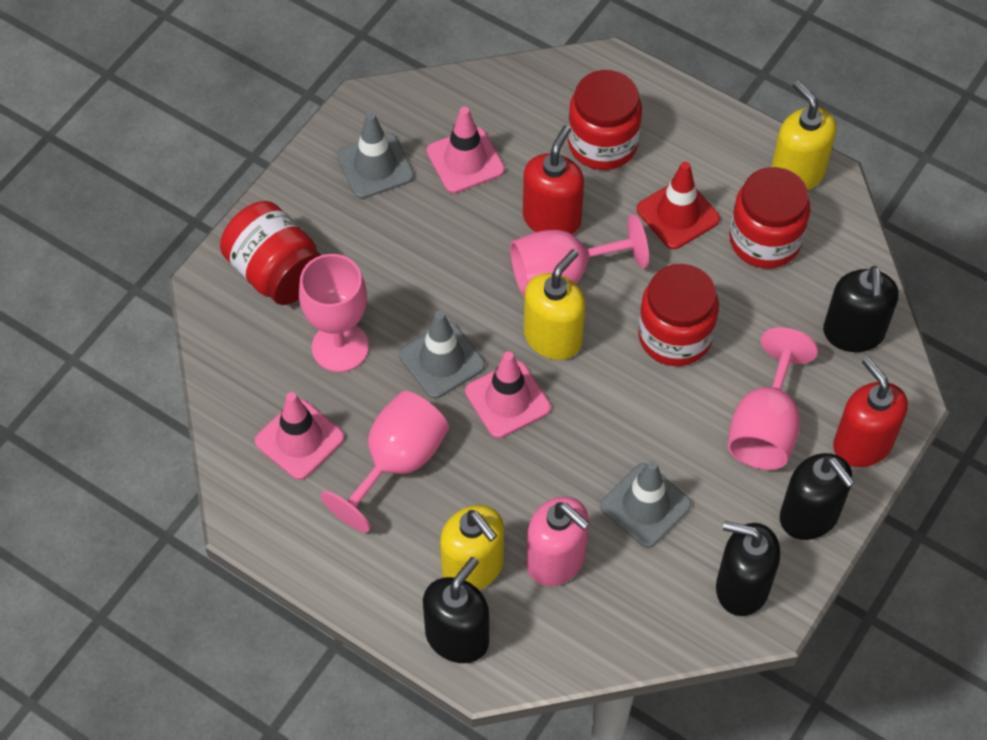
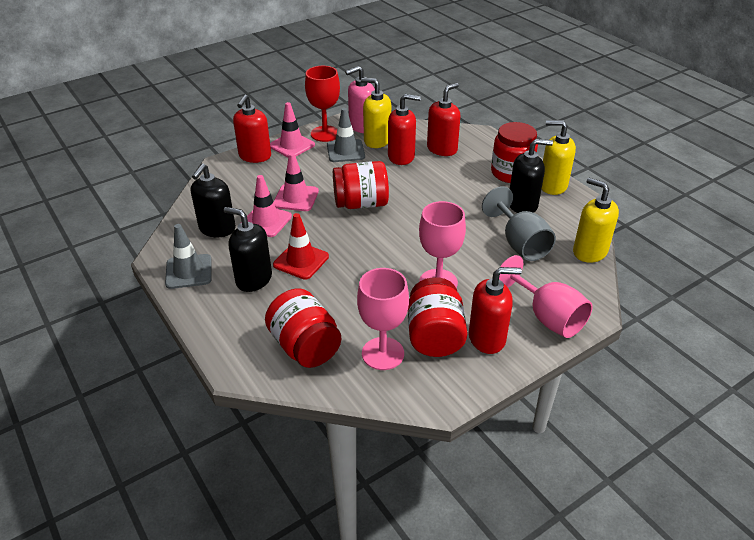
black soap dispenser: [423,557,489,663] [716,521,780,616] [780,453,855,540] [823,266,899,352] = 4 -> [191,163,236,238] [224,207,272,292] [510,139,553,213] = 3
grey goblet: none = 0 -> [482,186,556,261] = 1
grey traffic cone: [337,112,414,199] [399,311,485,398] [600,460,692,548] = 3 -> [165,224,212,289] [327,108,365,162] = 2
pink goblet: [299,254,369,372] [320,391,449,533] [510,214,649,297] [728,327,818,470] = 4 -> [357,268,409,370] [419,201,466,288] [499,255,593,338] = 3
red goblet: none = 0 -> [305,66,340,142] = 1
red soap dispenser: [523,125,584,234] [833,357,908,467] = 2 -> [233,94,271,163] [388,94,421,165] [427,83,460,156] [469,267,522,354] = 4

